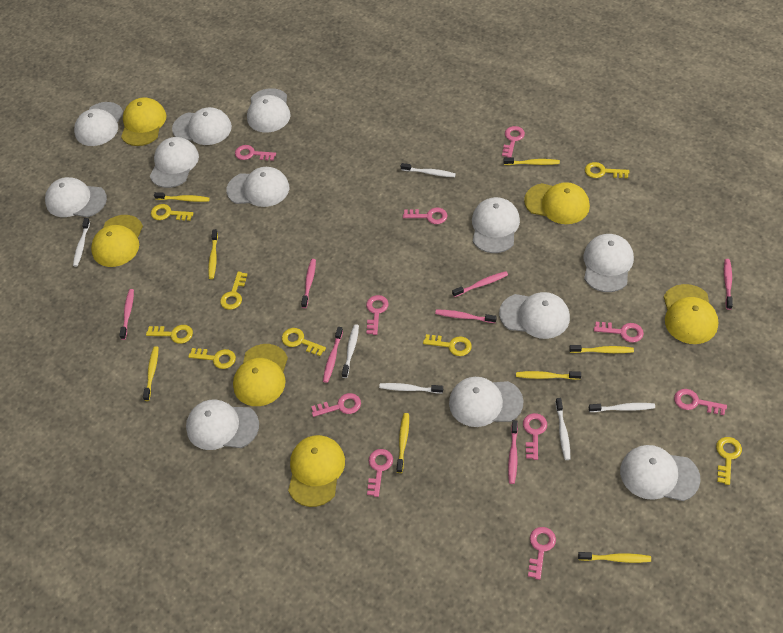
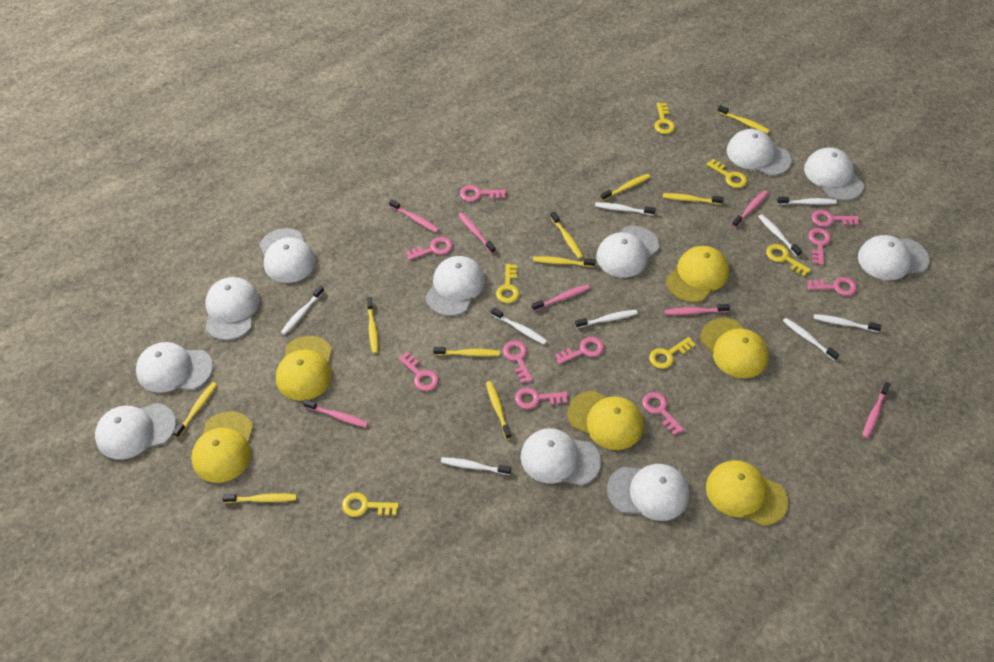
white cap: [45,177,107,217] [74,102,123,146] [150,137,199,188] [172,107,232,145] [186,399,259,450] [226,167,289,207] [247,88,291,133] [449,377,524,427] [472,197,520,253] [499,292,570,339] [584,234,634,292] [620,445,700,501] = 12 -> [95,403,176,460] [136,342,213,393] [205,277,259,340] [260,228,316,283] [425,256,485,316] [521,428,601,486] [596,226,659,278] [607,464,689,521] [727,129,791,176] [804,147,864,201] [858,235,929,280] = 11
white toothbrush: [73,218,90,267] [342,324,359,378] [379,383,443,393] [401,163,456,177] [556,398,570,460] [589,403,655,412] = 6 -> [281,286,324,335] [441,457,511,475] [491,308,547,345] [575,310,638,328] [595,202,656,215] [758,214,802,257] [777,197,837,205] [783,318,840,361] [814,314,881,332] = 9
yellow key: [146,325,193,344] [151,204,194,221] [188,348,236,369] [220,272,248,310] [282,328,326,356] [423,334,472,356] [585,162,629,178] [716,437,742,485] = 8 -> [342,492,399,517] [496,264,519,303] [649,337,695,369] [654,103,675,134] [706,159,747,188] [766,244,811,276] = 6
yellow toothbrush: [143,346,159,401] [154,192,210,202] [208,229,218,279] [397,413,409,473] [504,158,560,165] [516,371,581,380] [569,345,634,353] [578,552,651,563] = 8 -> [173,382,217,438] [222,493,296,503] [366,297,378,354] [433,347,500,356] [486,381,512,439] [533,256,595,267] [551,211,583,259] [600,174,650,201] [663,193,723,205] [717,105,770,133] = 10

